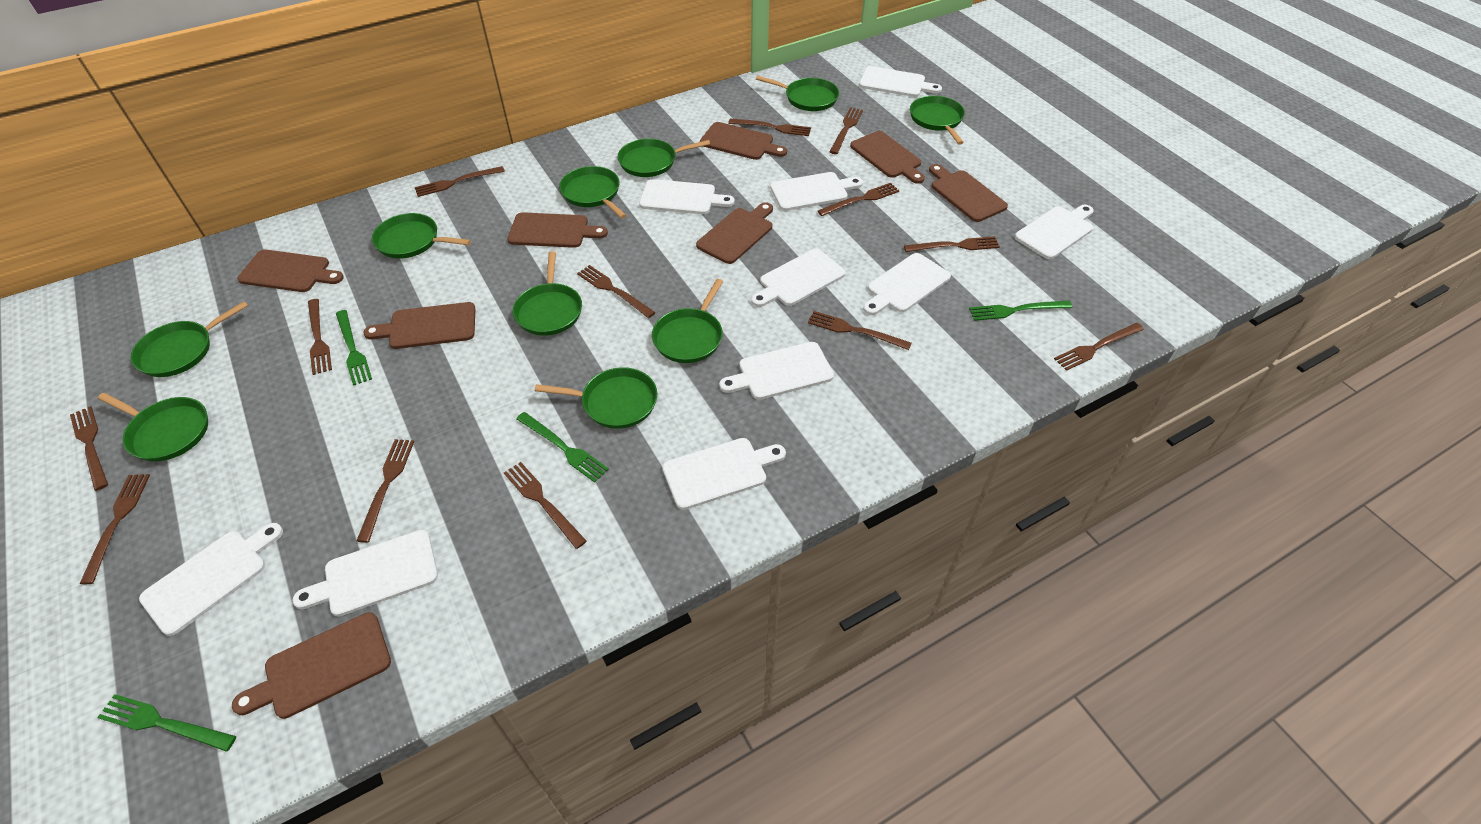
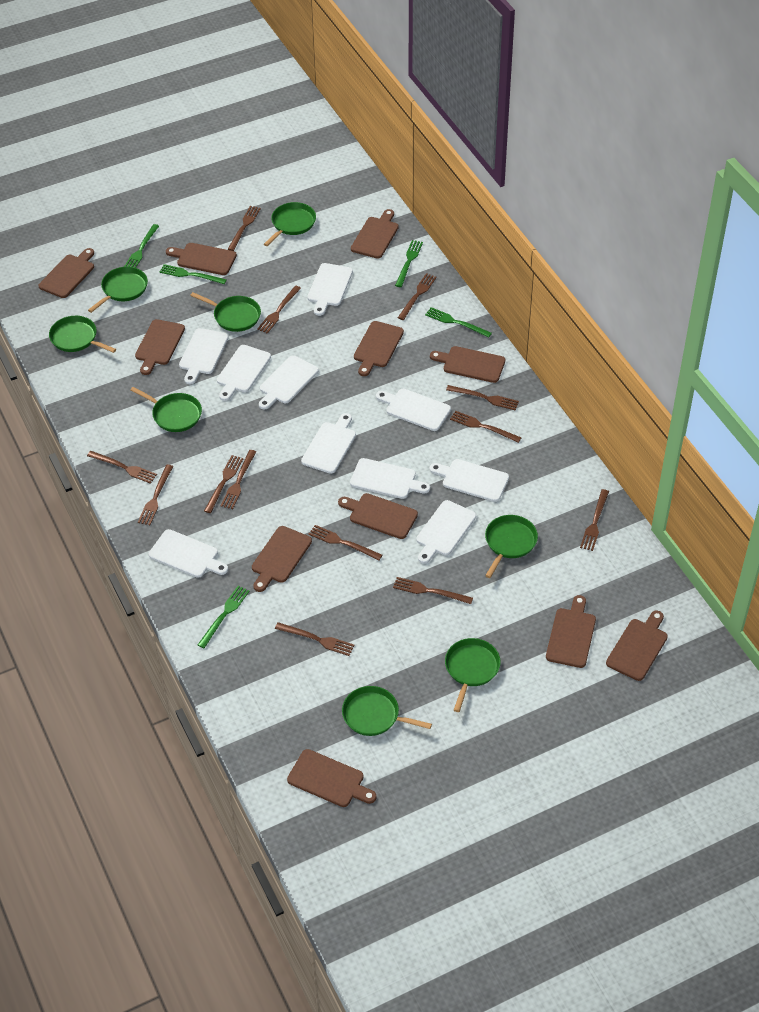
brown cutting board: [232,612,391,719] [237,249,344,292] [364,302,475,349] [507,212,608,248] [696,202,773,264] [700,122,787,160] [850,131,925,184] [929,164,1008,222] = 8 -> [39,248,94,298] [135,319,185,375] [166,243,237,275] [252,526,312,592] [287,749,377,807] [338,493,418,539] [351,209,399,259] [354,321,404,376] [430,346,505,383] [546,595,596,668] [606,611,668,681] = 11
green fork: [97,694,236,752] [336,310,372,386] [516,412,609,483] [969,301,1072,321] = 4 -> [124,224,159,268] [160,264,227,284] [198,586,250,648] [395,240,423,287] [425,307,492,338] = 5
green pan: [98,393,208,461] [131,301,248,377] [372,213,471,258] [513,251,582,336] [534,367,657,429] [559,166,627,219] [618,139,710,177] [652,279,723,363] [756,76,839,111] [910,96,965,145] = 10 -> [49,316,116,353] [88,267,148,313] [130,387,202,432] [190,292,261,332] [264,202,316,246] [342,686,432,736] [445,638,501,712] [485,515,538,578] = 8

